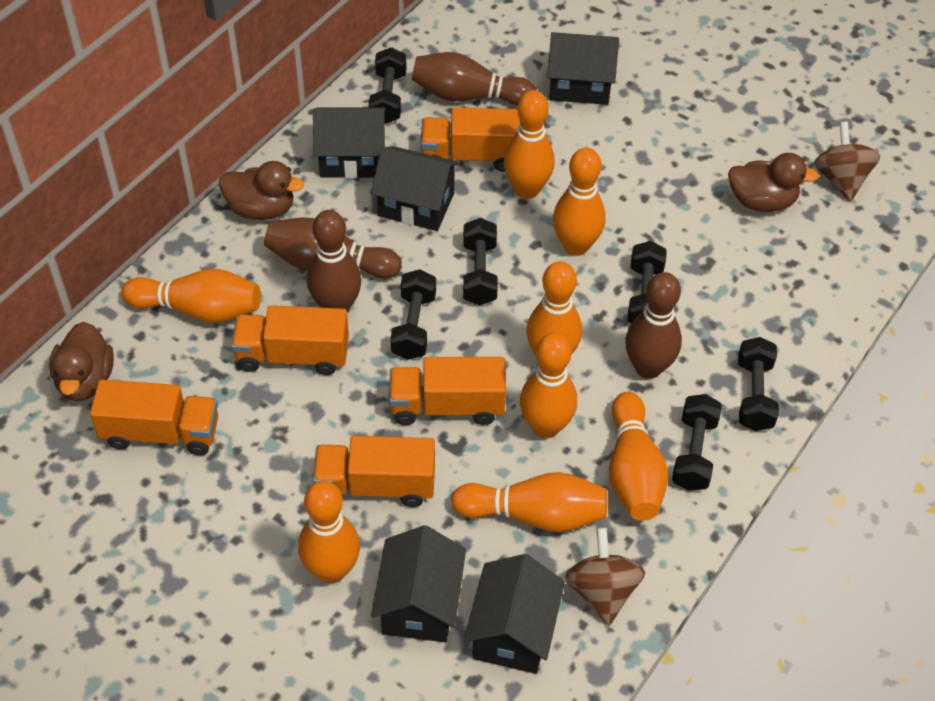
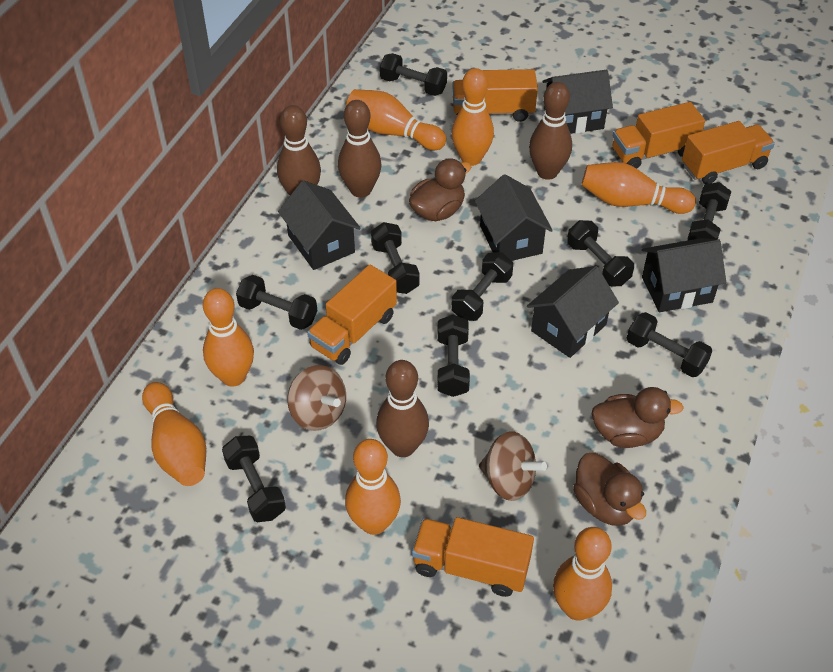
black dumbbell: [369,47,406,124] [390,269,436,360] [463,218,498,305] [627,241,667,323] [672,394,722,491] [738,337,779,431] = 6 -> [222,436,286,522] [236,275,317,330] [371,222,420,294] [380,53,447,96] [437,315,470,397] [451,253,513,321] [567,220,634,286] [627,312,712,377] [687,182,731,241] = 9
orange bowling pin: [122,269,261,323] [298,481,360,583] [451,472,607,532] [504,90,555,199] [520,333,577,438] [526,261,582,355] [553,148,606,256] [609,392,668,521] = 8 -> [142,382,206,486] [203,288,254,387] [345,439,401,535] [346,89,447,150] [451,68,494,166] [553,527,612,621] [581,162,696,214] = 7

